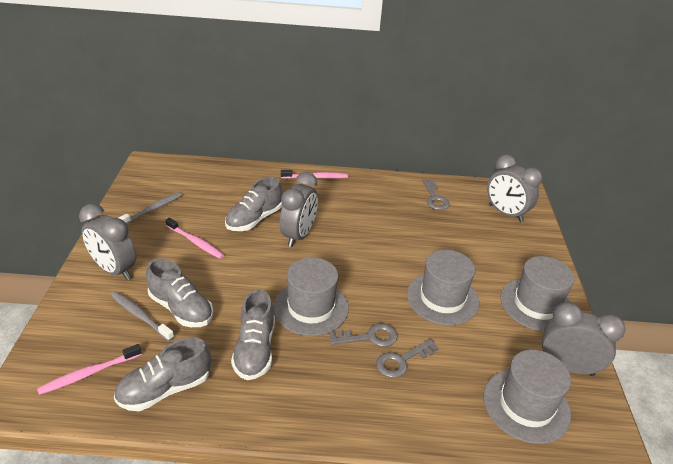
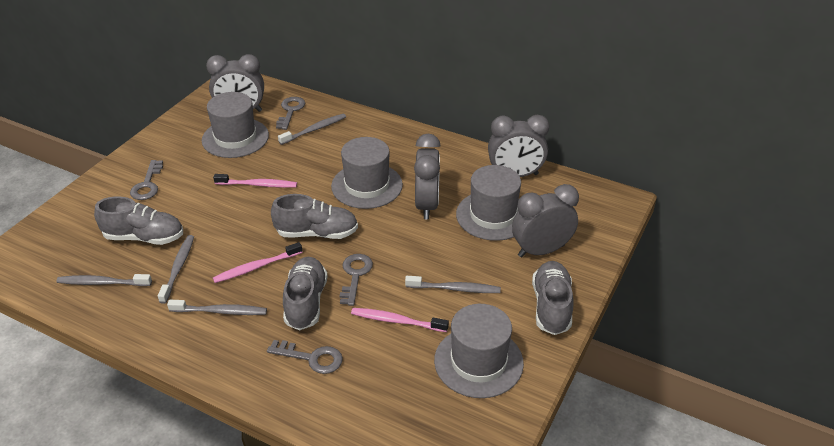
grey key: [330,323,398,347] [376,339,439,378] [422,179,450,210] = 3 -> [130,160,163,200] [267,340,343,374] [276,97,305,130] [340,254,373,306] = 4
grey toothbrush: [111,292,174,341] [118,192,182,224] = 2 -> [56,274,152,286] [158,235,194,304] [167,300,267,315] [278,114,346,145] [405,276,501,293] = 5

